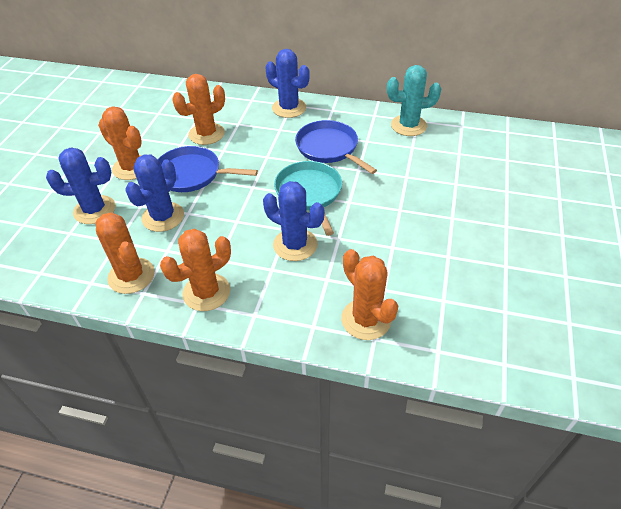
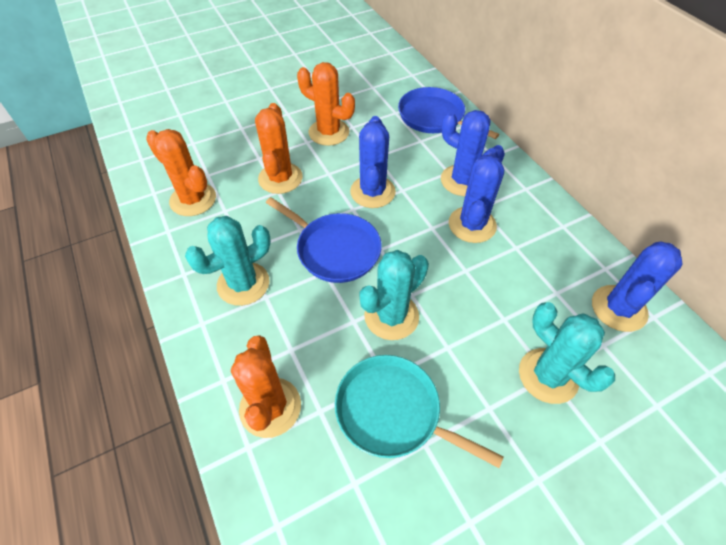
orange cactus: [95,212,155,294] [98,107,142,180] [160,229,231,311] [172,74,225,145] [341,249,398,340] = 5 -> [146,129,216,216] [231,335,301,438] [255,103,303,194] [297,62,355,146] = 4
turquoise cactus: [387,65,441,136] = 1 -> [185,216,271,306] [359,250,429,340] [519,302,615,404] = 3

